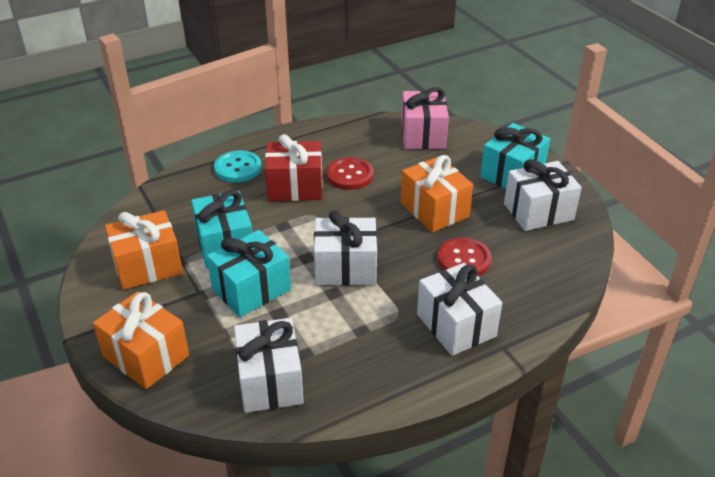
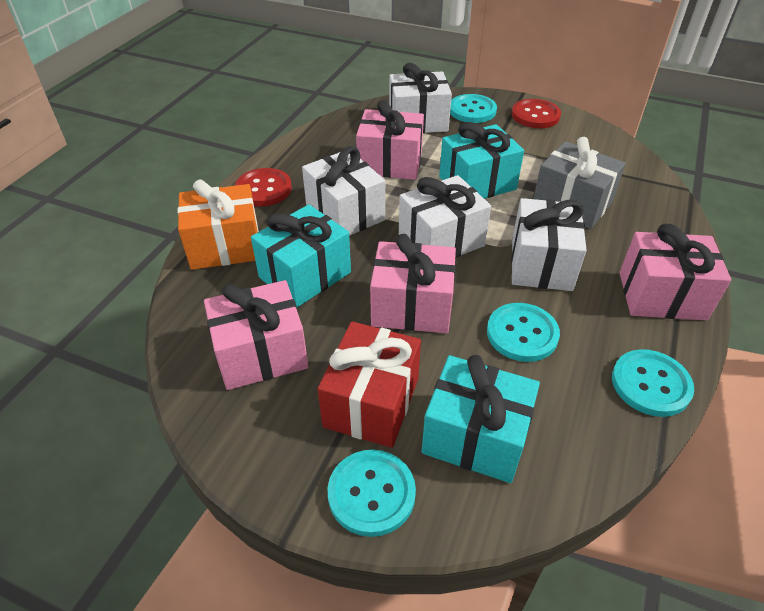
grey gift: none = 0 -> [533,137,626,229] = 1
orange gift: [93,291,189,389] [105,210,183,290] [401,155,473,232] = 3 -> [177,179,259,270] = 1
pink gift: [402,87,449,149] = 1 -> [204,280,308,390] [356,100,424,180] [370,234,456,333] [620,224,731,320] = 4
turquoise button: [214,150,261,182] = 1 -> [328,450,416,537] [450,94,497,123] [487,303,560,362] [612,349,694,417] = 4

